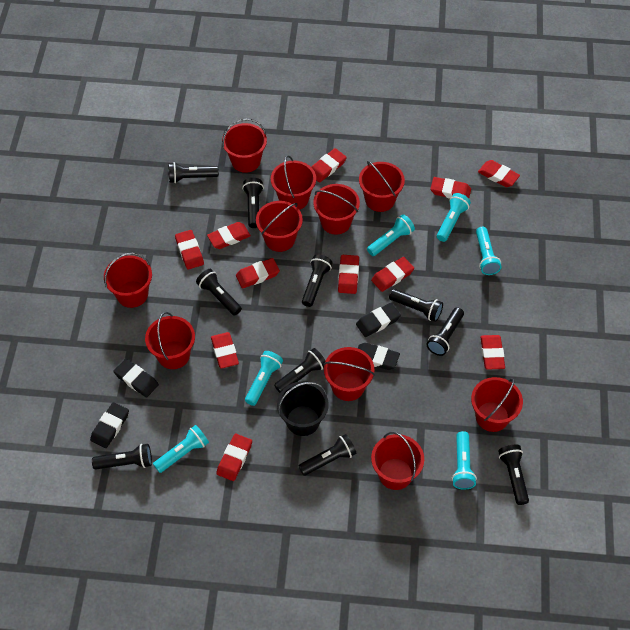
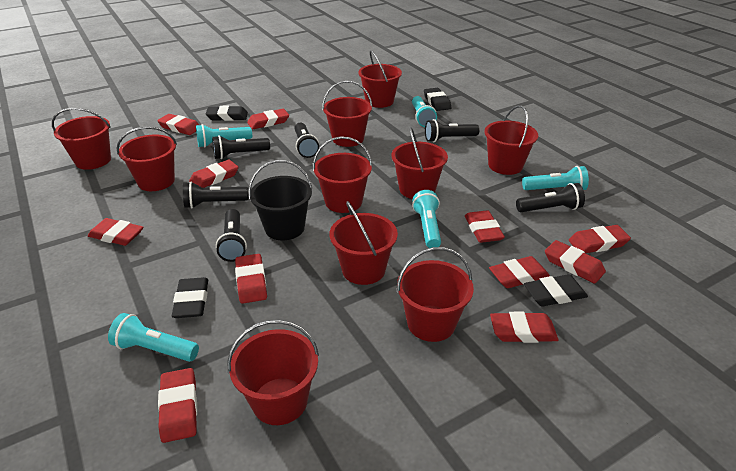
black flashlight: [92,444,152,470] [169,162,219,183] [196,269,242,316] [242,178,264,228] [274,348,326,393] [299,434,356,476] [302,254,333,307] [389,289,443,322] [427,307,464,356] [498,445,529,505] = 10 -> [183,182,249,208] [212,135,270,159] [216,209,247,262] [295,123,319,158] [425,119,479,142] [516,183,585,212] = 6
turquoise flashlight: [153,425,209,473] [245,351,283,406] [367,214,415,256] [437,193,471,242] [452,431,477,490] [476,227,502,275] = 6 -> [108,313,199,362] [196,124,252,147] [412,96,437,127] [412,190,441,248] [522,166,589,190] = 5

